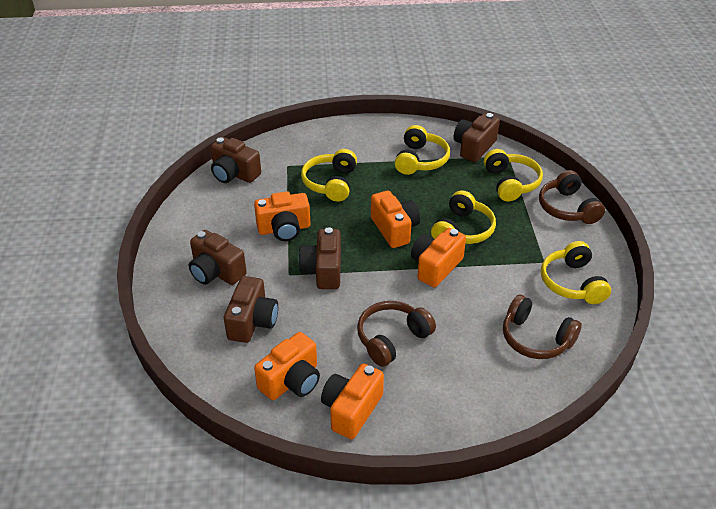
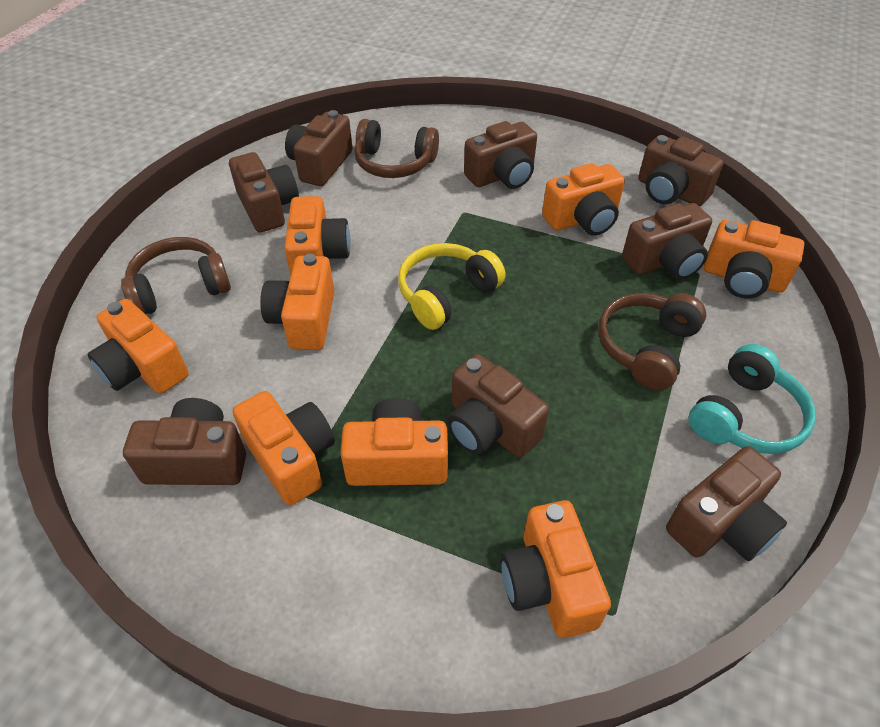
brown camera: [189,230,247,285] [211,137,261,183] [224,276,278,343] [298,227,341,289] [453,113,500,162] = 5 -> [123,398,246,485] [229,152,299,232] [285,110,353,186] [447,354,549,458] [464,121,537,189] [622,203,712,280] [638,135,723,206] [666,446,787,561] = 8
orange camera: [254,192,311,241] [254,332,320,400] [321,364,384,439] [371,191,420,248] [411,228,466,287] = 5 -> [88,299,189,394] [233,391,335,505] [260,254,334,350] [284,196,350,276] [340,398,448,486] [500,500,611,638] [542,163,625,236] [704,220,805,298] = 8
turquoise headphones: none = 0 -> [689,344,816,454] = 1
yellow headphones: [301,149,357,201] [395,125,450,175] [431,190,496,244] [484,149,543,201] [541,241,611,304] = 5 -> [398,243,506,330] = 1

